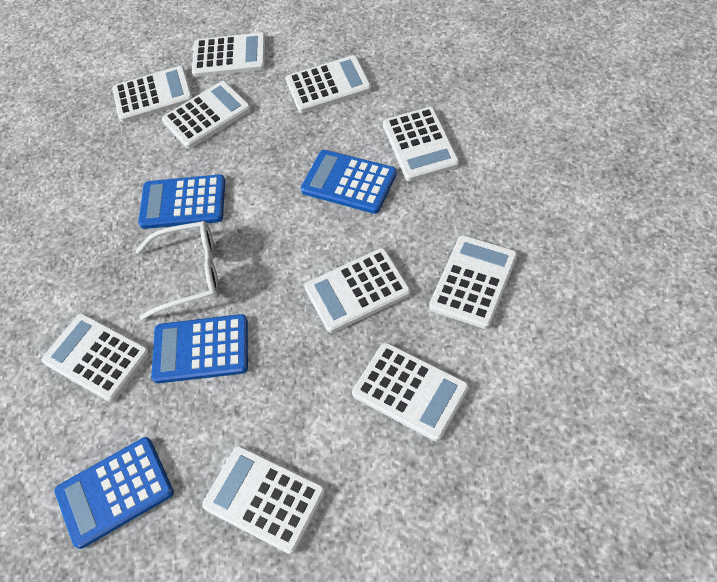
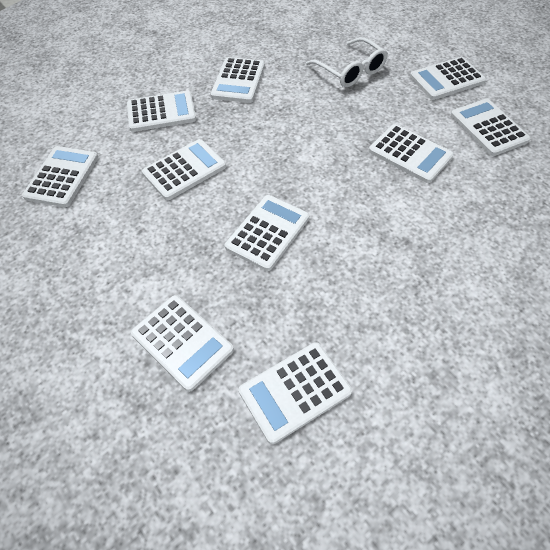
blue calculator: [55,437,174,549] [138,174,225,229] [151,314,248,383] [301,150,397,214] = 4 -> none = 0

